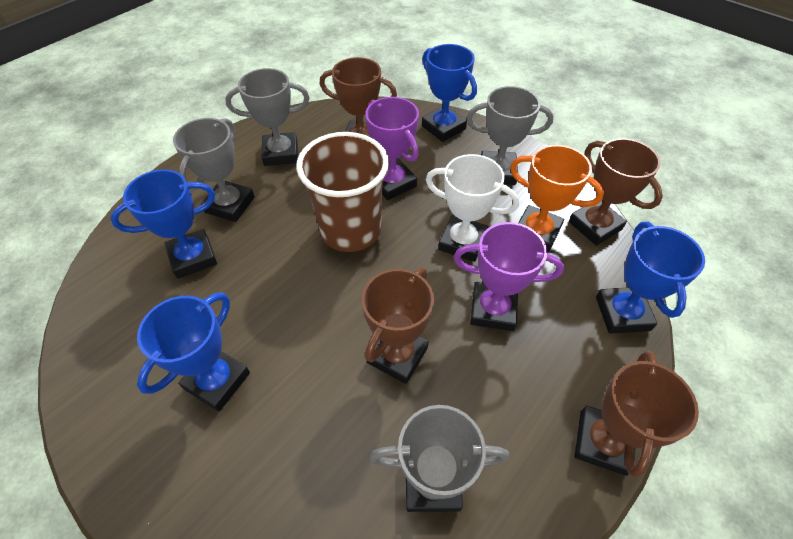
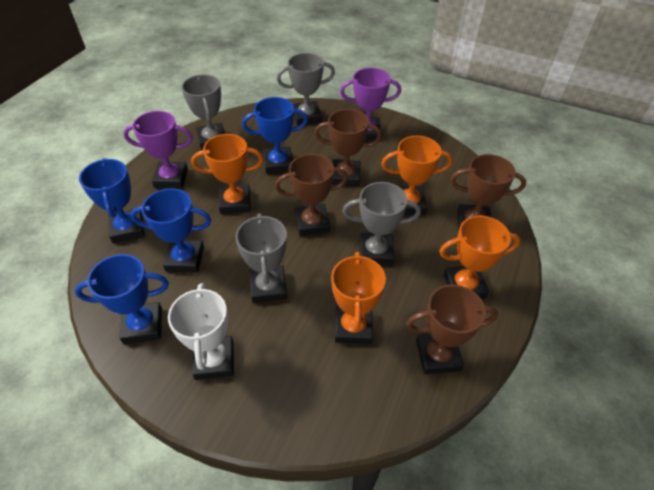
brown cup: [296,132,389,252] = 1 -> none = 0
orange trophy: [510,145,604,252] = 1 -> [191,134,264,214] [331,252,386,344] [381,136,453,215] [439,216,521,299] = 4

